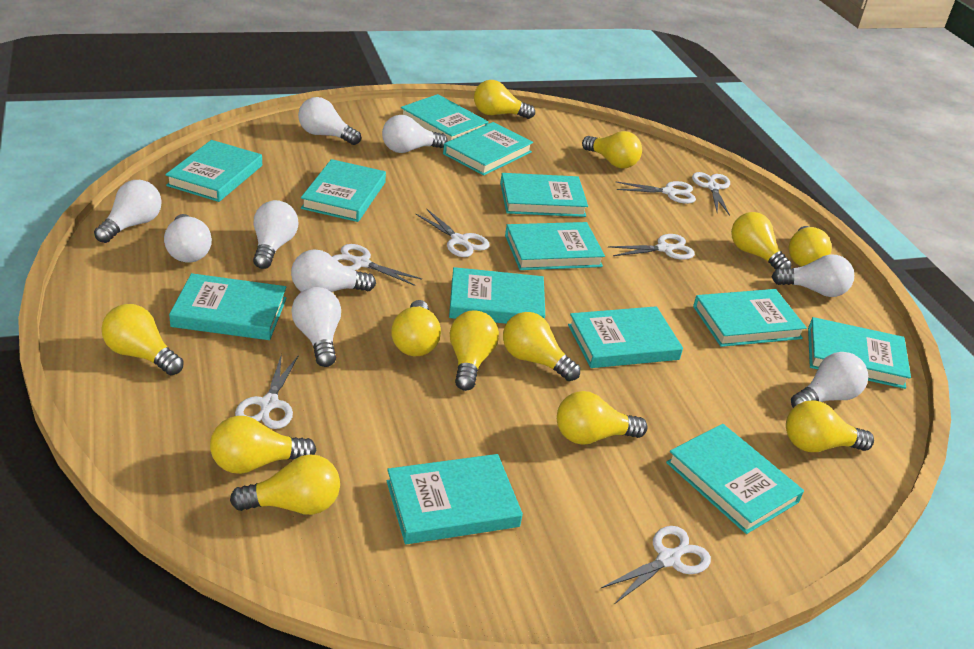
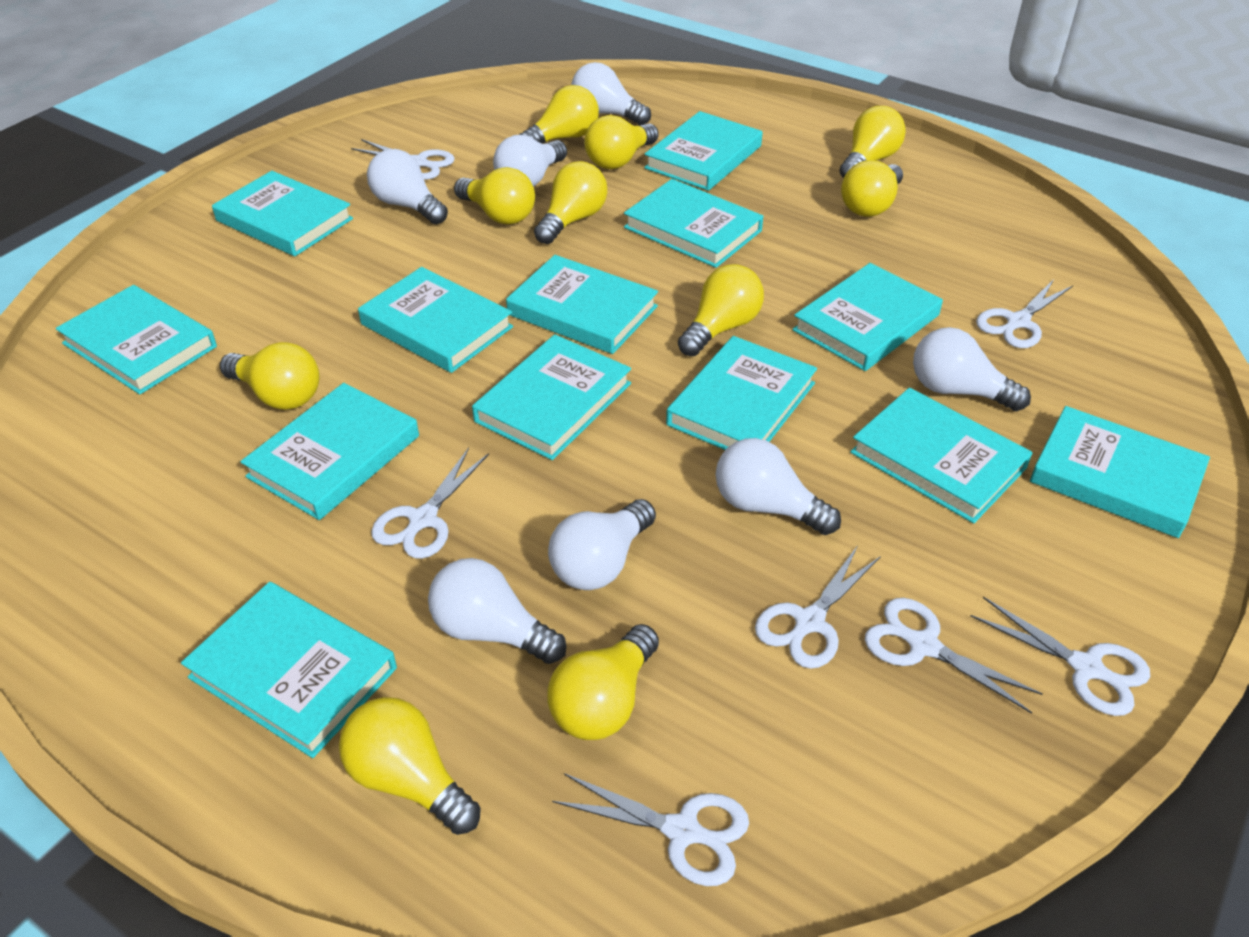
white light bulb: [94,180,162,243] [164,214,212,262] [253,200,298,269] [291,249,376,292] [291,287,341,367] [298,97,361,145] [382,115,448,153] [772,255,854,297] [791,352,868,408] = 9 -> [367,149,448,224] [428,558,566,664] [493,135,567,187] [548,499,656,590] [571,62,651,125] [716,438,841,535] [913,327,1031,411] = 7
yellow light bulb: [101,304,184,375] [210,416,316,474] [230,454,340,515] [391,300,441,356] [450,310,499,391] [474,80,535,119] [503,312,580,381] [557,391,647,445] [582,131,642,169] [731,212,792,270] [786,400,874,452] [789,226,832,267] = 12 -> [220,342,320,410] [339,697,481,835] [454,167,535,225] [519,85,599,143] [534,161,607,244] [548,624,659,740] [584,115,659,169] [678,264,764,356] [839,106,906,178] [841,160,903,217] = 10

